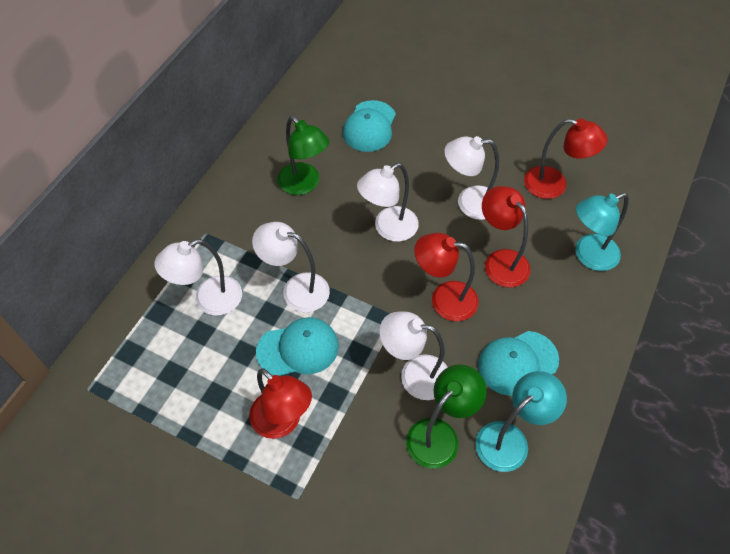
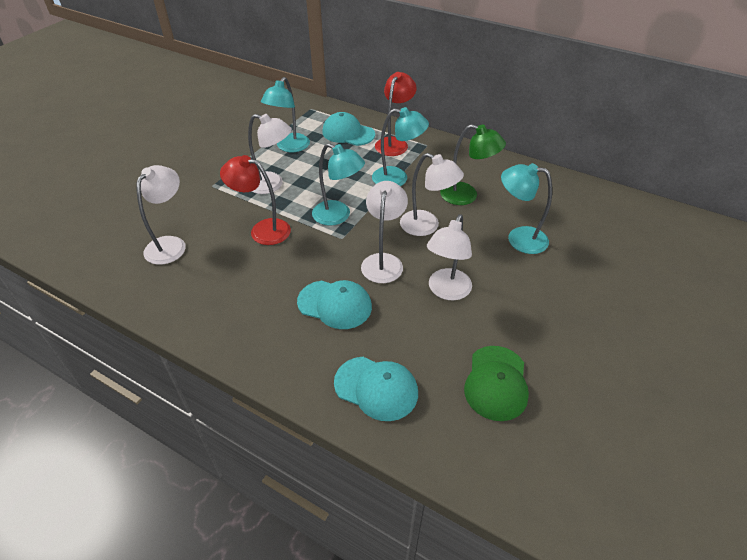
green cap: none = 0 -> [464,346,529,421] = 1
green lamp: [278,116,329,195] [406,364,487,469] = 2 -> [440,124,506,205] = 1
red lamp: [249,368,312,439] [414,233,479,321] [482,186,530,288] [524,119,608,199] = 4 -> [220,155,291,245] [375,72,416,156] = 2
turquoise lamp: [475,371,567,472] [575,193,629,271] = 2 -> [261,77,310,152] [312,143,365,226] [372,107,429,186] [501,163,552,254] = 4

